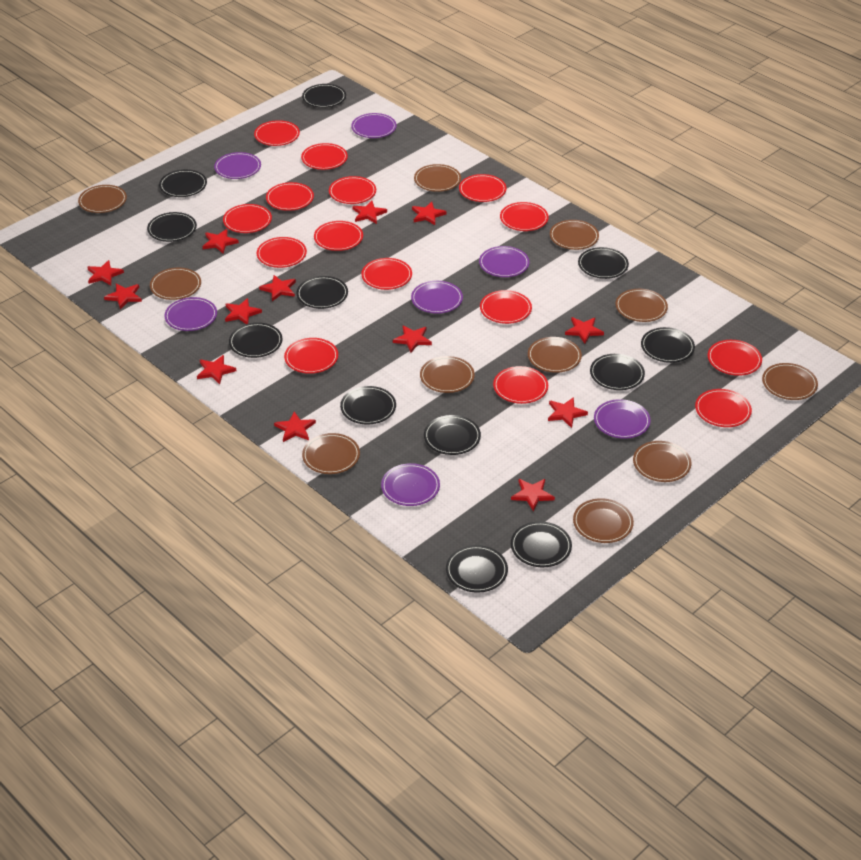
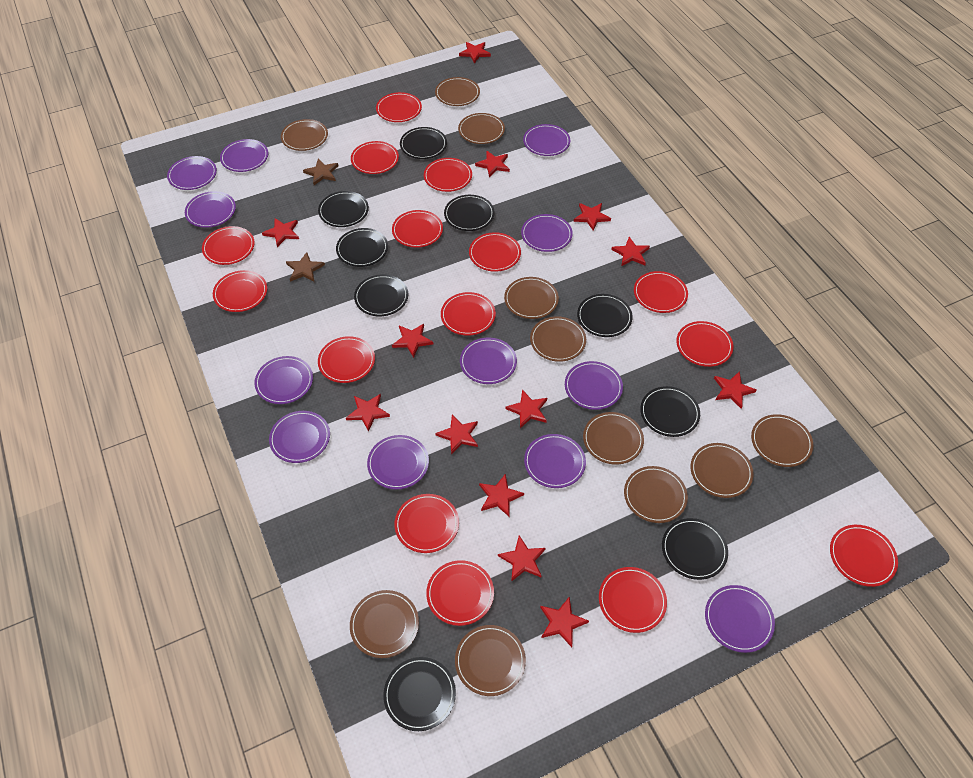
black plate: [147,212,197,242] [159,170,207,197] [229,323,282,358] [297,276,348,309] [302,84,346,108] [340,386,396,424] [424,415,481,455] [446,545,508,593] [511,521,572,567] [578,247,629,279] [590,354,645,390] [641,327,695,363] = 12 -> [318,191,369,227] [336,228,388,267] [354,274,408,316] [383,657,456,731] [400,127,447,159] [444,195,495,231] [577,294,633,337] [640,386,700,437] [662,518,728,580] = 9
brown star: none = 0 -> [286,252,325,282] [303,158,338,185] = 2
purple plate: [164,297,217,331] [214,152,261,179] [351,113,397,138] [381,463,440,506] [411,281,463,314] [479,246,529,277] [594,399,651,439] = 7 -> [167,156,217,190] [185,191,236,228] [220,139,268,172] [254,356,313,404] [269,411,330,463] [367,435,429,490] [460,338,517,384] [521,214,573,252] [523,124,570,156] [524,434,586,488] [565,361,623,410] [705,585,775,653] = 12

